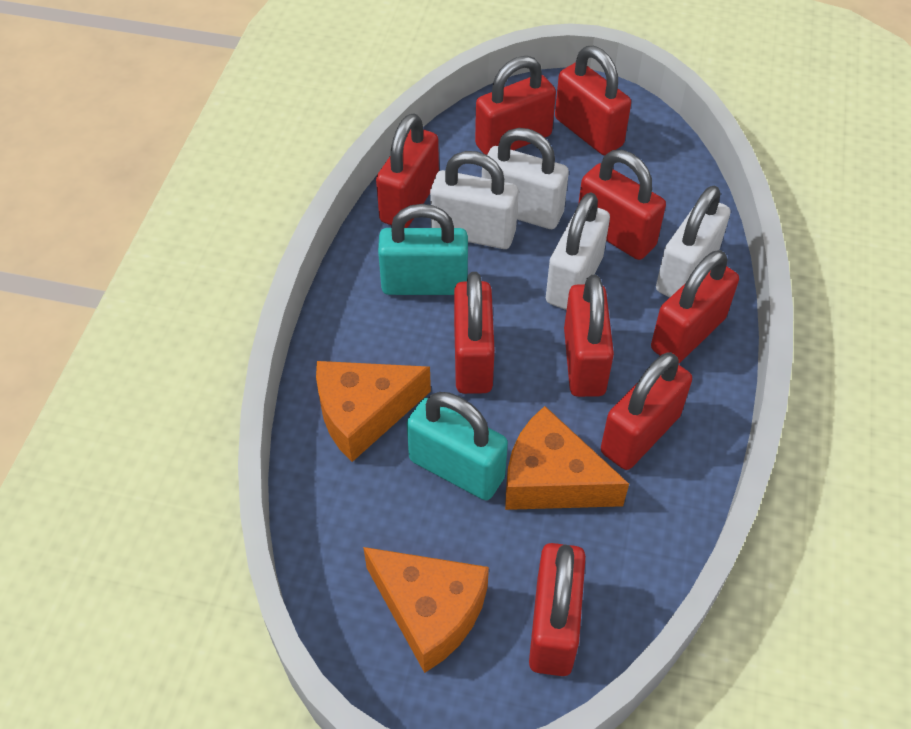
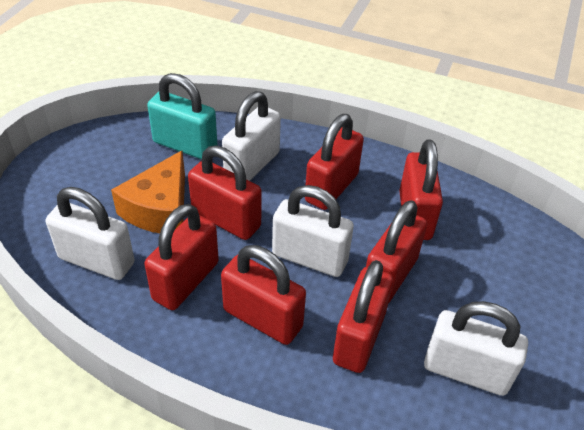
orange cheese: [316,361,431,462] [363,547,489,673] [505,406,629,510] = 3 -> [111,151,185,233] = 1
red padlock: [376,113,439,228] [454,272,495,394] [475,56,556,155] [529,543,586,676] [555,46,631,155] [564,275,614,397] [578,150,666,260] [601,352,692,470] [651,250,739,364] = 9 -> [144,204,219,310] [188,146,261,240] [221,245,306,345] [305,114,364,210] [333,260,393,373] [366,200,427,302] [399,139,443,240] = 7
turquoise padlock: [378,204,468,295] [407,392,508,500] = 2 -> [147,73,217,160] = 1

